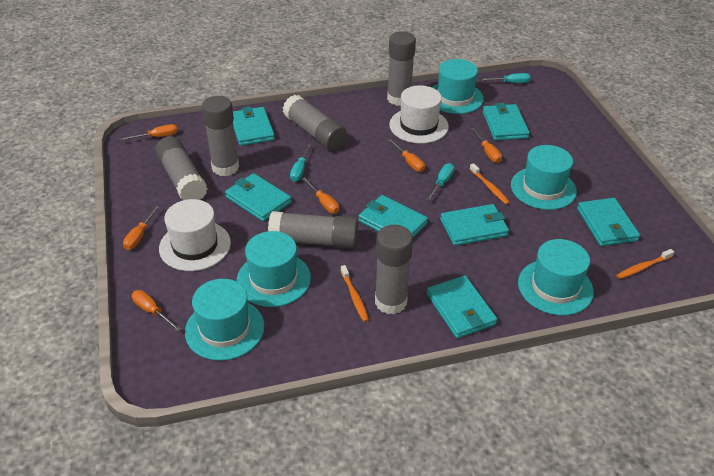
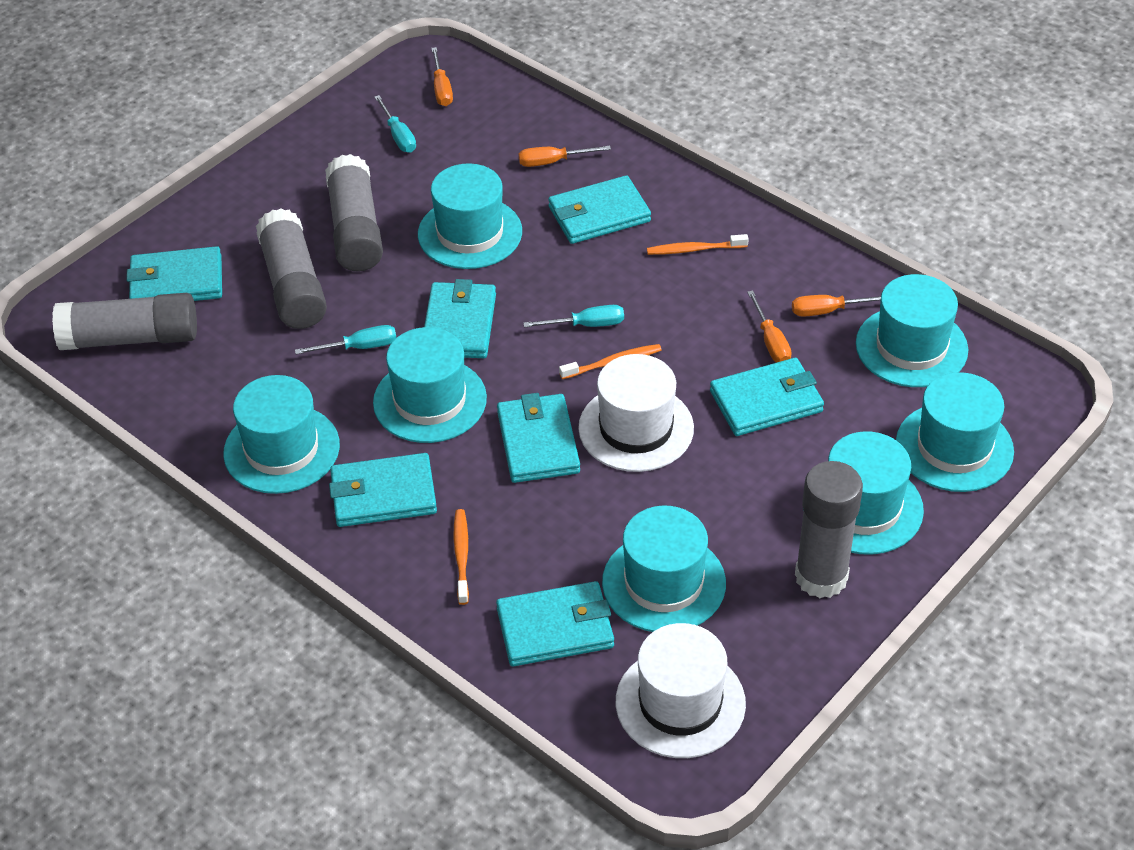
grey glue stick: [155,136,208,200] [202,96,239,176] [268,211,358,249] [283,95,347,151] [375,225,413,314] [387,31,416,106] = 6 -> [52,293,197,350] [256,208,327,329] [325,154,383,271] [795,461,863,598] = 4
orange screwdriver: [120,124,178,140] [123,205,159,250] [132,290,181,331] [302,177,339,213] [388,139,425,172] [471,128,502,163] = 6 -> [431,47,453,106] [519,146,611,167] [747,290,791,363] [792,295,881,317] = 4
turquoise hat: [185,279,264,361] [237,231,311,307] [432,59,484,114] [511,145,577,210] [518,239,594,315] = 5 -> [223,375,340,494] [373,327,487,443] [418,163,522,269] [602,506,726,632] [803,431,924,555] [856,274,968,387] [896,372,1014,492] = 7

